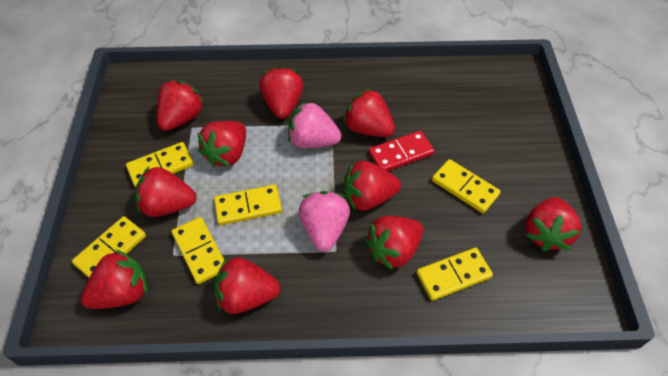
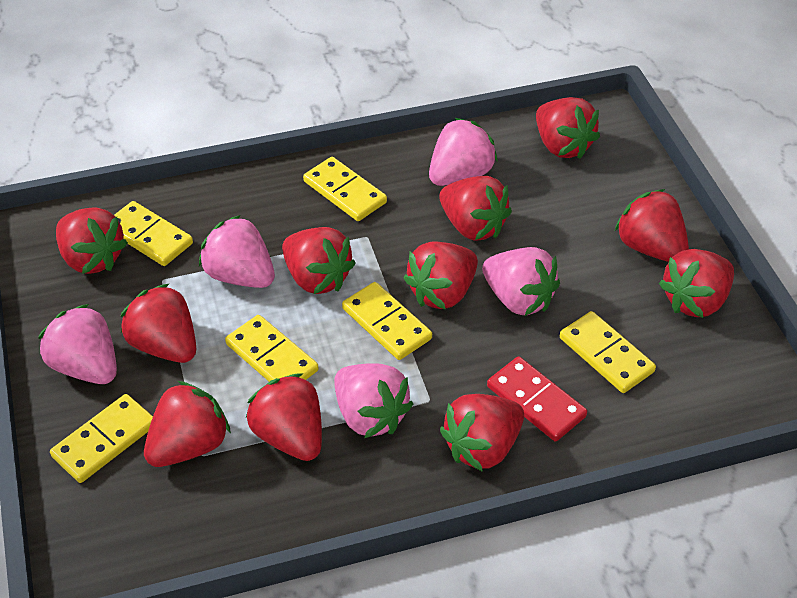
pink strawberry: [288,101,342,148] [299,191,350,252] = 2 -> [38,304,117,384] [199,215,275,288] [334,363,413,438] [429,118,498,186] [482,247,560,316] = 5
red strawberry: [81,250,147,309] [135,167,196,217] [157,80,205,131] [197,121,246,167] [214,257,280,314] [259,66,303,119] [343,88,395,137] [344,161,401,211] [365,216,423,270] [525,197,581,251] = 10 -> [56,207,128,274] [121,283,196,363] [144,381,231,467] [246,373,322,461] [282,227,356,294] [404,241,478,309] [439,176,512,241] [440,394,524,472] [536,97,600,159] [615,189,689,262] [659,249,734,318] = 11

